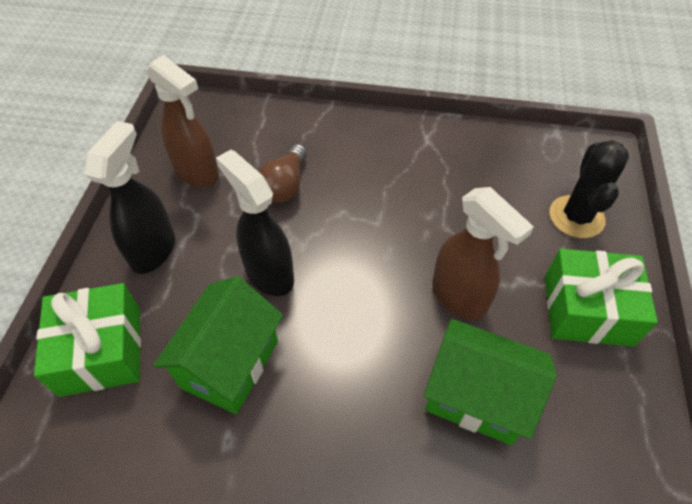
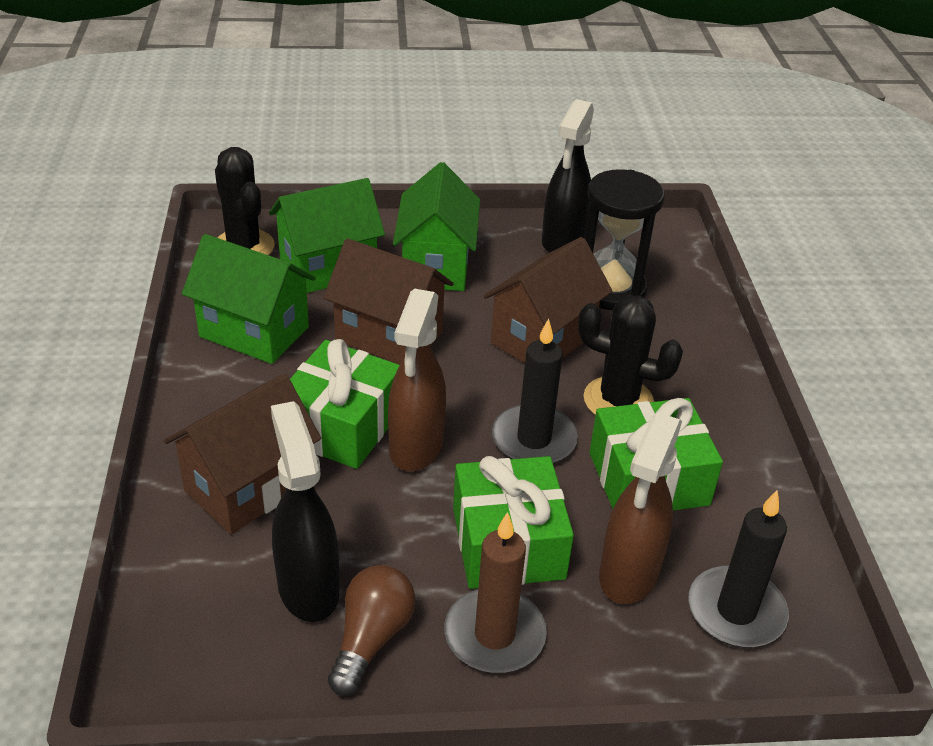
black cactus: [549,140,629,238] = 1 -> [215,147,275,255] [578,295,683,415] = 2
black candle: none = 0 -> [492,319,578,464] [688,490,789,647] = 2
black hourglass: none = 0 -> [585,169,665,310] = 1
brown candle: none = 0 -> [444,512,547,673] = 1
brown house: none = 0 -> [164,374,321,534] [323,239,454,365] [484,237,612,364] = 3
green gift: [34,283,141,397] [545,249,658,347] = 2 -> [290,339,400,469] [453,456,574,589] [589,398,723,510] = 3
green house: [153,276,283,414] [424,319,557,445] = 2 -> [182,234,316,364] [269,178,385,293] [393,162,480,291] = 3

